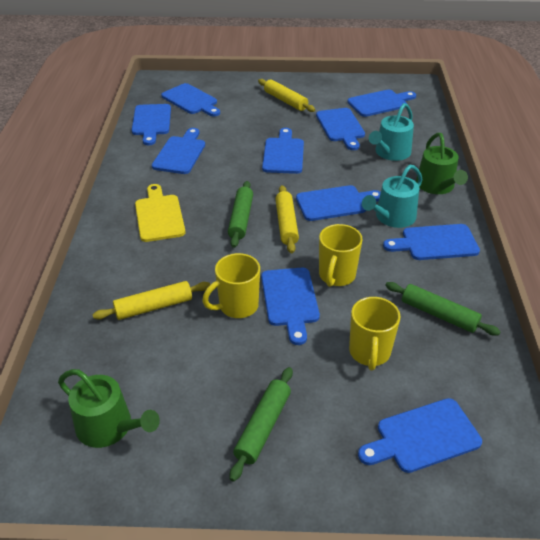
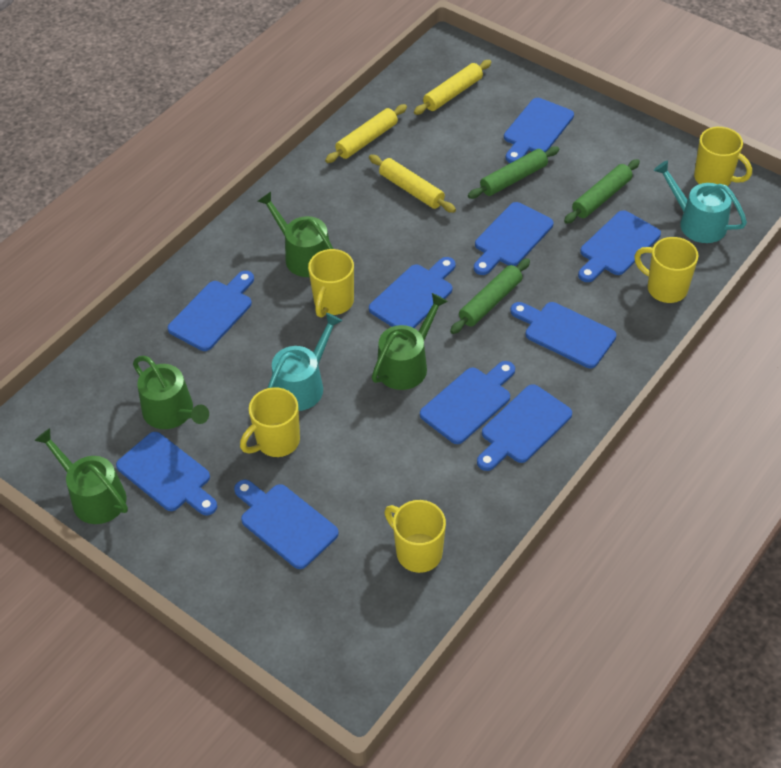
green watering can: [58,369,160,448] [416,133,468,194] = 2 -> [34,428,128,524] [133,356,209,429] [258,192,333,277] [372,293,448,390] = 4
yellow cutting board: [135,184,185,242] = 1 -> none = 0
yellow mug: [202,253,260,318] [319,224,363,287] [349,297,401,371] = 3 -> [240,387,300,457] [308,249,354,318] [384,500,446,573] [634,237,698,303] [694,127,752,186] = 5

